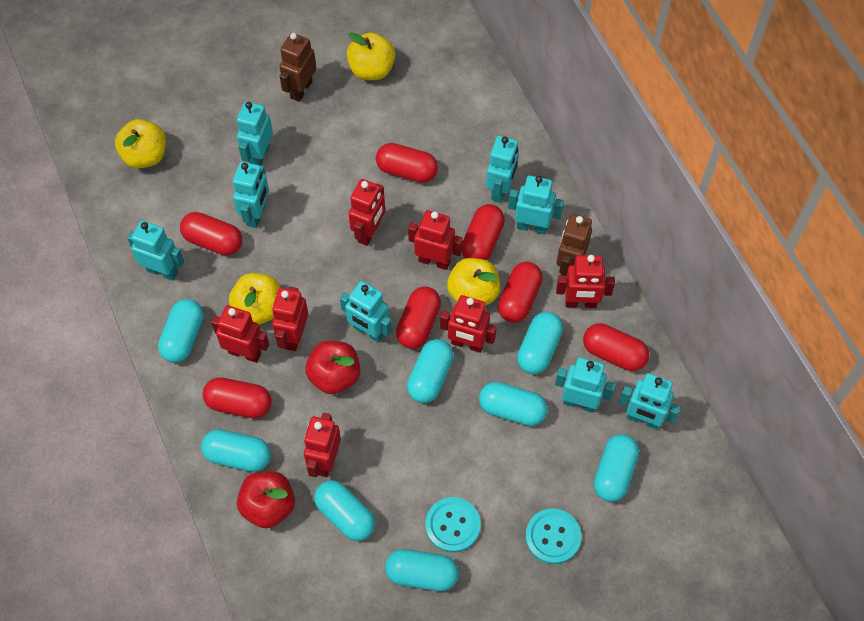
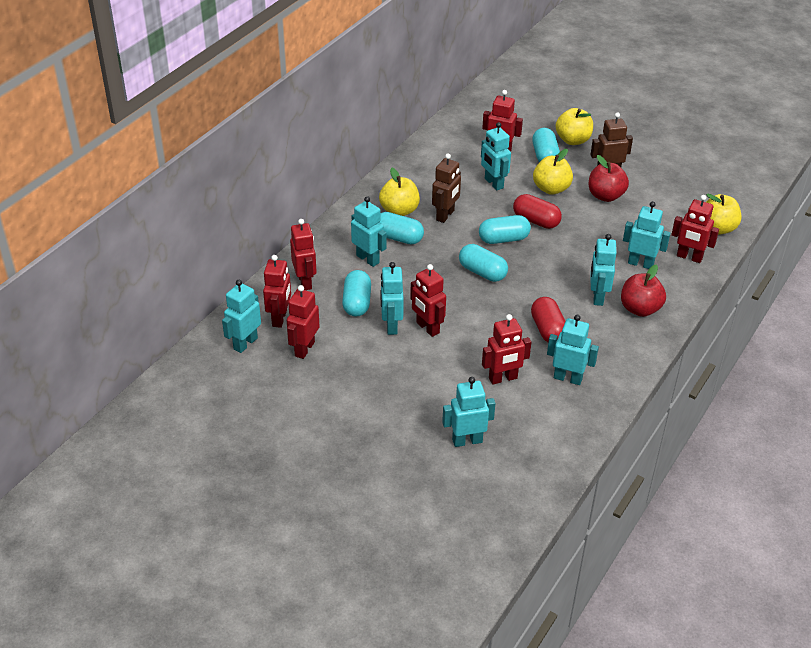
red capsule: [180,212,242,256] [203,377,272,418] [376,143,438,183] [396,286,441,349] [462,204,505,260] [498,262,543,323] [583,323,649,371] = 7 -> [513,194,562,229] [531,297,566,342] = 2
turquoise button: [425,497,481,553] [525,508,581,564] = 2 -> none = 0
turquoise capsule: [158,299,203,363] [201,429,271,472] [314,480,375,541] [385,549,459,591] [407,339,454,403] [479,382,548,426] [517,312,563,374] [594,434,639,502] = 8 -> [342,270,371,316] [380,212,424,244] [459,244,508,282] [479,215,531,244] [532,128,560,162] = 5

